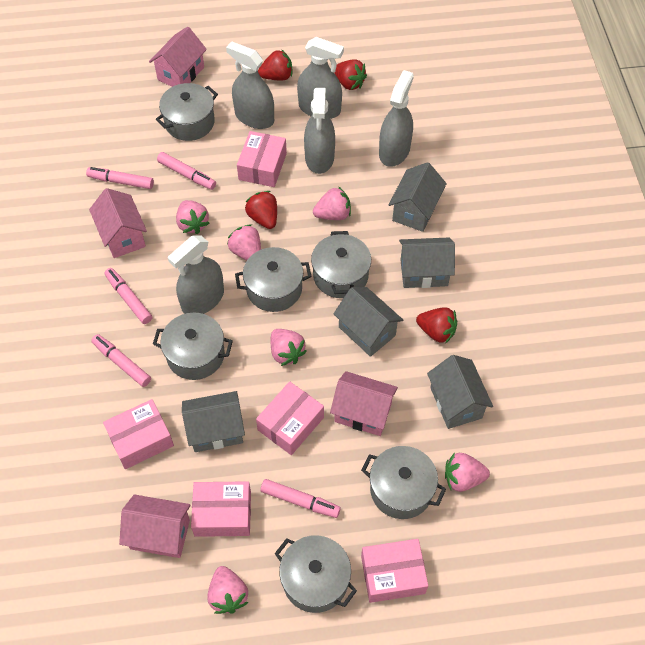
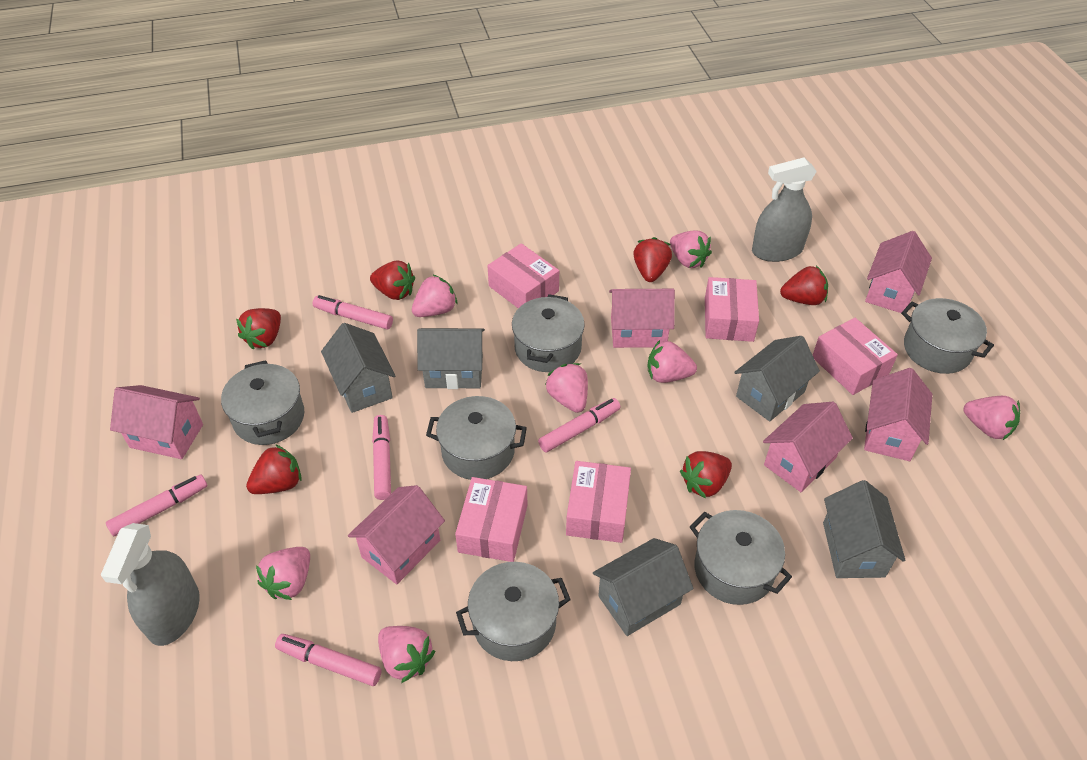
grey spray bottle: [168,236,224,314] [226,42,274,129] [297,37,344,119] [304,88,335,174] [379,70,414,167] = 5 -> [101,523,199,646] [752,157,817,262] = 2
pink house: [89,188,147,258] [119,494,191,558] [149,27,207,87] [330,371,398,436] = 4 -> [110,385,203,459] [348,485,445,584] [609,289,675,348] [763,402,853,492] [864,368,932,461] [865,231,932,313] = 6
pink strawberry: [176,200,209,234] [208,566,248,614] [227,224,261,260] [271,329,307,366] [313,186,351,220] [445,453,490,492] = 6 -> [256,547,310,600] [378,626,435,683] [412,274,458,317] [545,363,588,413] [648,340,697,383] [670,231,712,268] [963,396,1020,440] = 7
red strawberry: [245,191,277,229] [258,49,292,81] [334,59,367,90] [416,307,457,344] = 4 -> [236,308,281,349] [246,444,301,494] [370,260,415,300] [633,237,672,282] [680,451,732,499] [780,266,828,305] = 6

